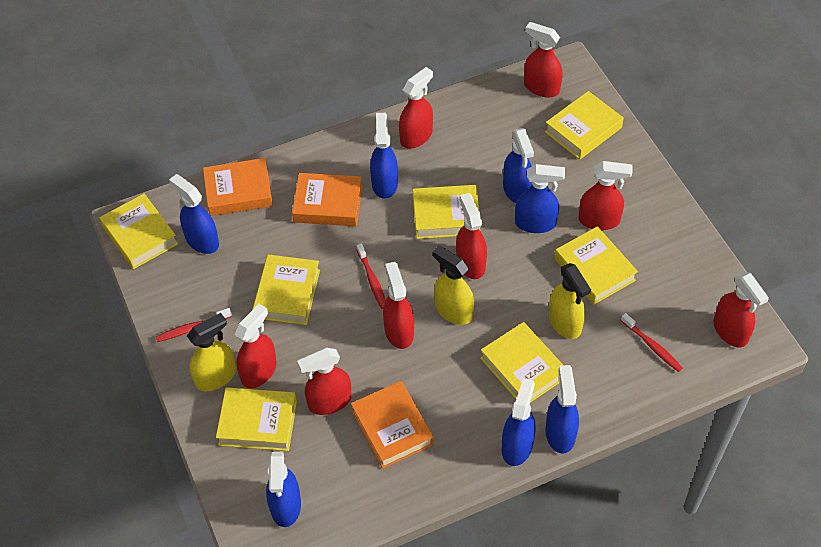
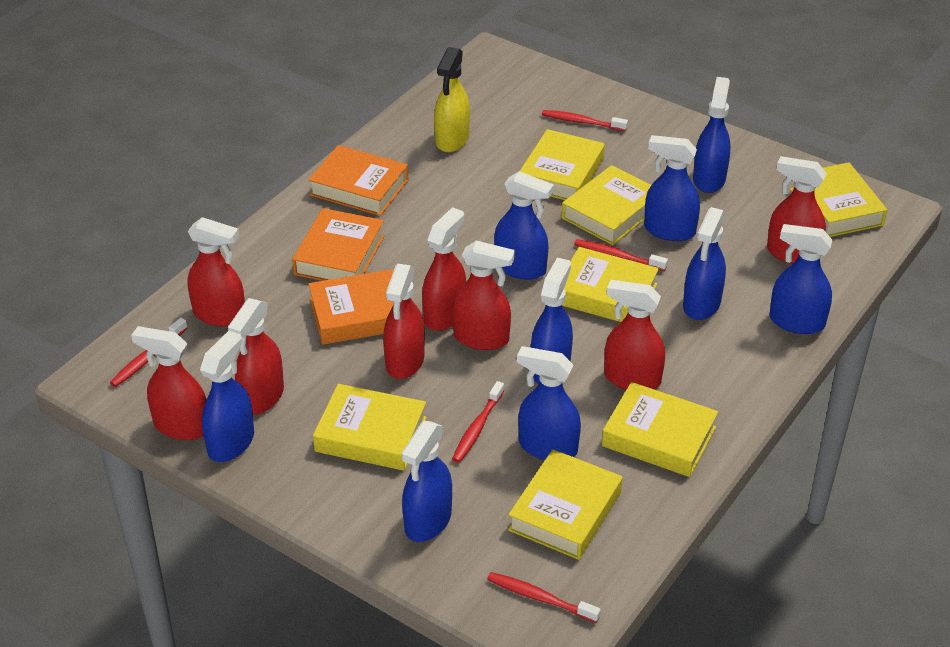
blue spray bottle: [169,174,219,254] [266,452,301,527] [370,113,398,199] [502,378,535,466] [503,128,534,203] [515,164,565,233] [545,365,579,454] = 7 -> [200,330,254,462] [401,421,452,542] [494,171,554,280] [517,346,581,460] [530,258,573,384] [644,135,700,241] [683,207,726,320] [693,77,731,193] [769,224,833,334] = 9
red toothbrush: [156,308,232,342] [357,244,386,309] [621,313,683,372] = 3 -> [110,318,187,387] [452,381,504,463] [487,572,601,623] [542,110,628,131] [574,239,668,271] = 5
yellow spray bottle: [187,313,236,391] [432,246,474,325] [549,263,591,339] = 3 -> [434,47,470,152] = 1

